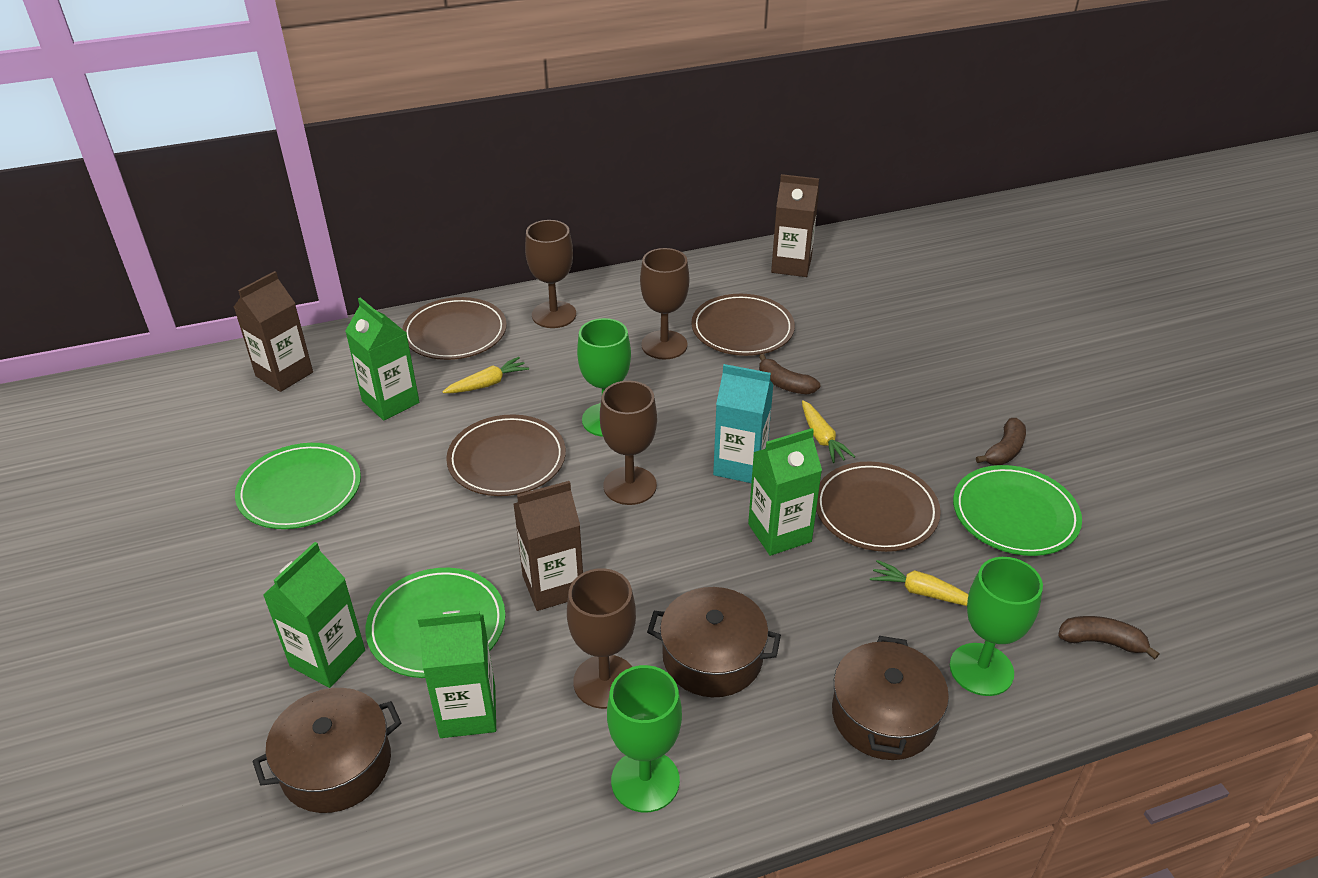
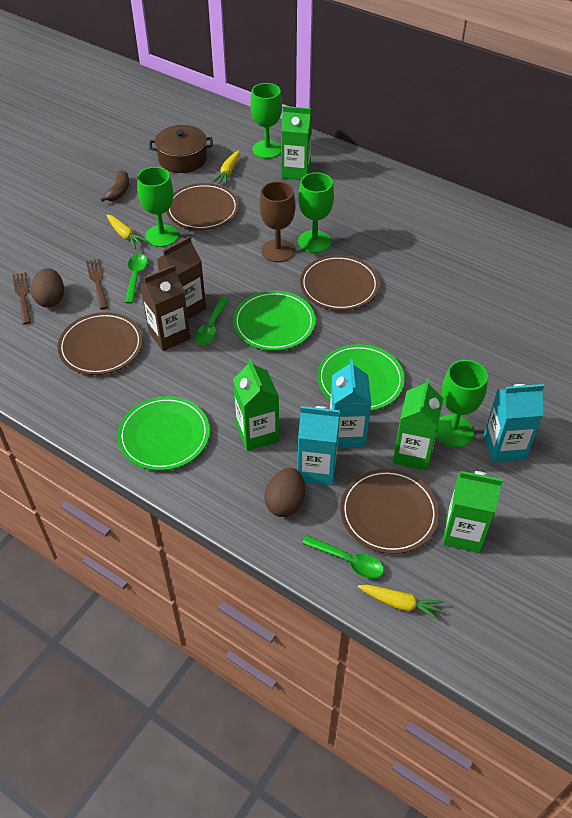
brown banana: [759,354,820,394] [976,418,1026,465] [1058,616,1159,659] = 3 -> [100,170,129,202] = 1
brown carton: [234,271,313,392] [514,481,583,611] [771,174,819,277] = 3 -> [140,265,190,351] [157,236,206,319] = 2
brown egg: none = 0 -> [31,268,64,307] [264,468,305,517] = 2
brown fork: none = 0 -> [13,272,31,325] [86,259,108,309] = 2
brown goblet: [525,220,576,328] [567,568,636,709] [600,381,657,505] [640,248,689,360] = 4 -> [259,181,296,262] = 1
brown pot: [252,688,401,813] [647,587,781,697] [832,636,949,760] = 3 -> [149,125,213,173] = 1
green goblet: [577,318,631,437] [607,665,682,813] [950,557,1043,696] = 3 -> [137,167,179,247] [250,83,282,159] [298,172,334,253] [436,360,488,447] = 4
green spoon: none = 0 -> [125,254,147,304] [195,297,229,345] [302,535,384,579] = 3
turquoise carton: [713,364,774,483] = 1 -> [298,406,340,486] [330,359,371,448] [484,384,544,463] = 3

